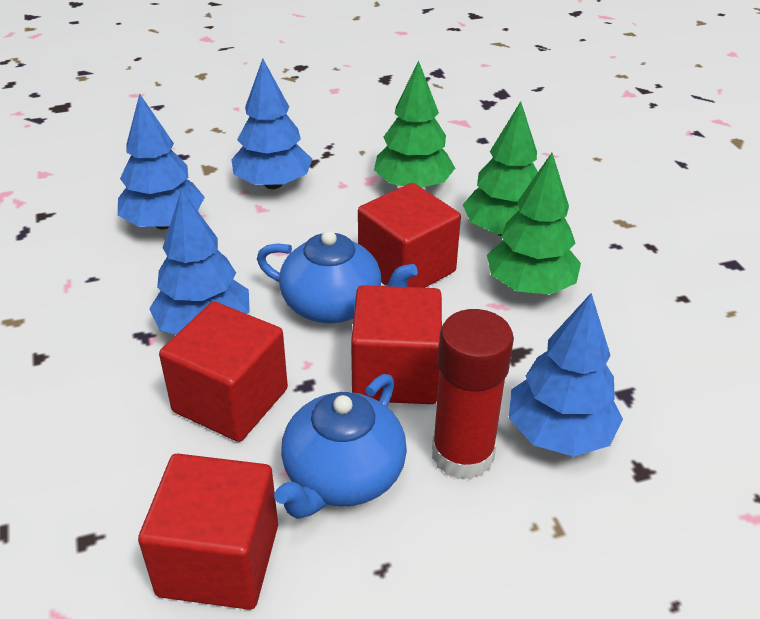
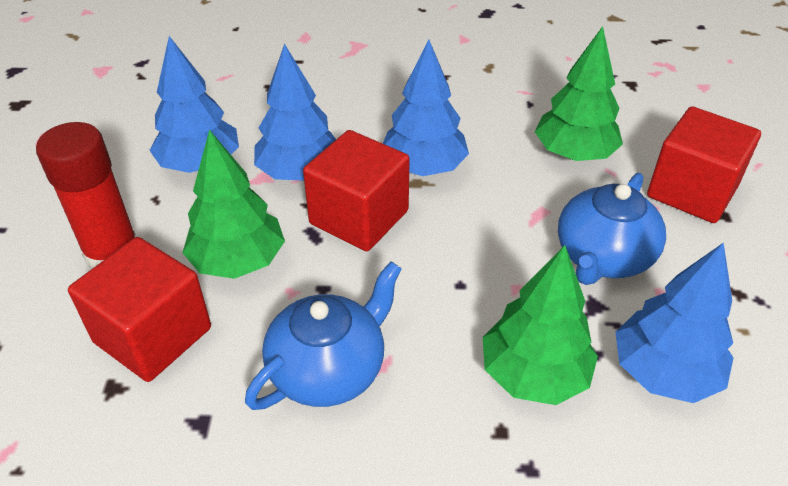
red cube: [138,453,278,610] [159,302,288,442] [351,285,442,404] [358,183,461,288] = 4 -> [68,237,211,382] [303,130,410,251] [647,106,761,223] = 3

